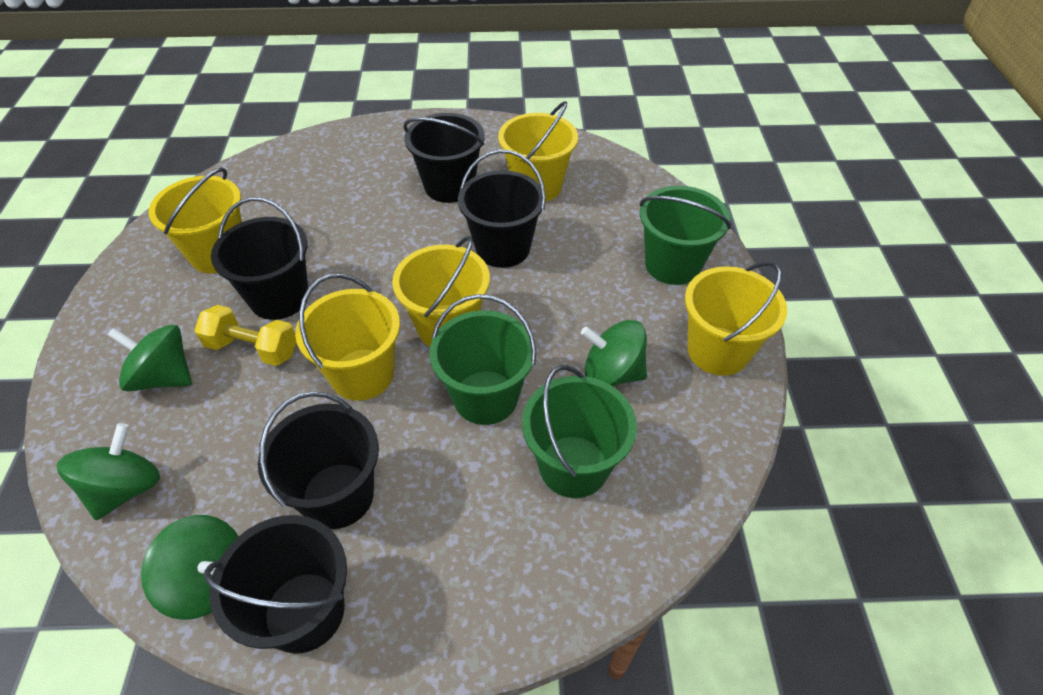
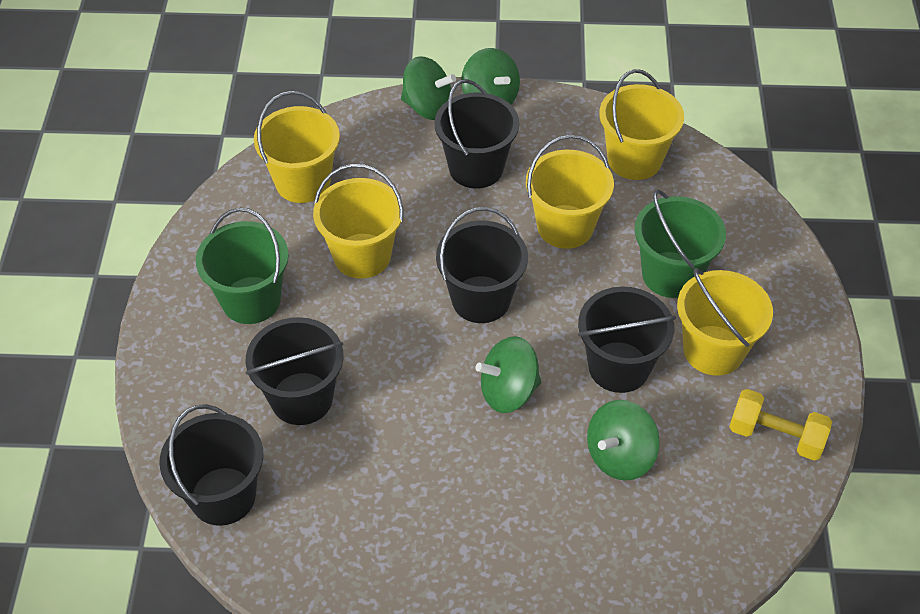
green bucket: [429,294,536,425] [522,365,637,498] [640,186,731,285] = 3 -> [196,208,289,324] [635,190,726,298] = 2

